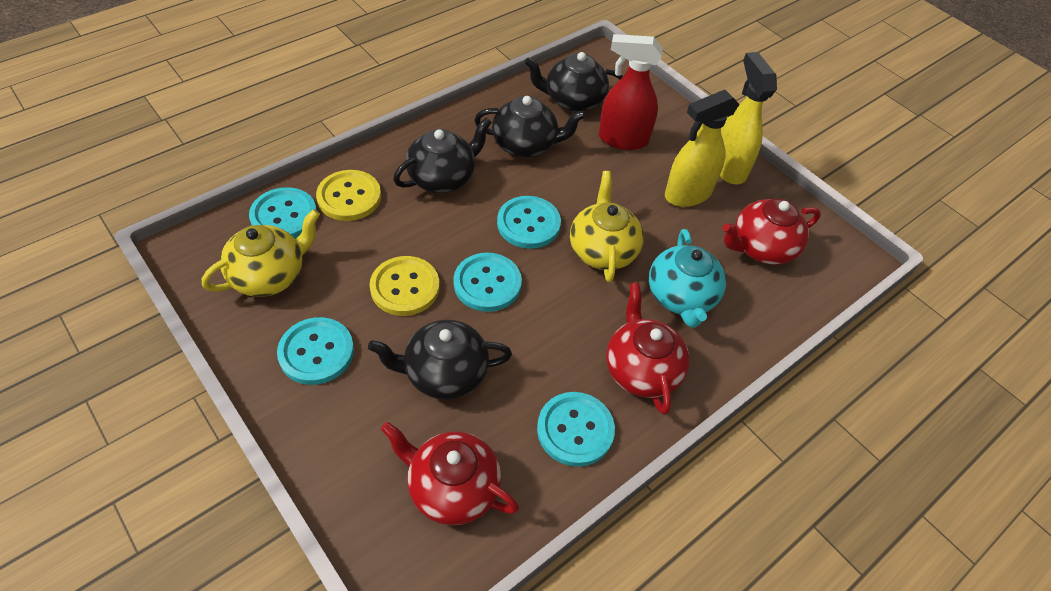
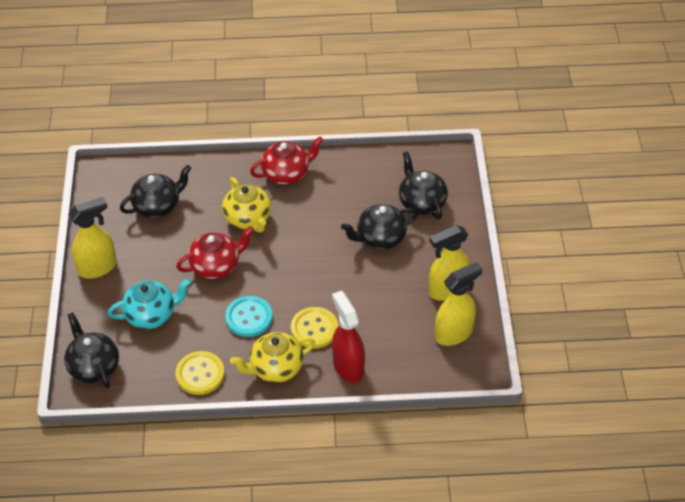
red teapot: [381,422,519,525] [606,282,690,415] [723,198,821,265] = 3 -> [176,226,254,279] [250,136,323,185] = 2
turquoise button: [249,187,317,239] [277,317,354,385] [453,252,522,312] [497,196,561,249] [537,392,615,467] = 5 -> [225,296,273,337] = 1
yellow spray bottle: [665,90,740,207] [720,52,777,184] = 2 -> [68,197,117,279] [429,225,470,301] [435,262,482,346] = 3

